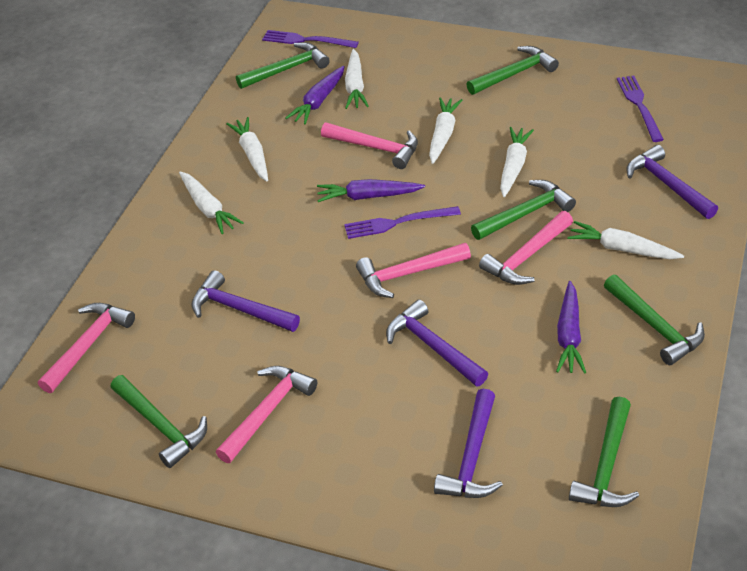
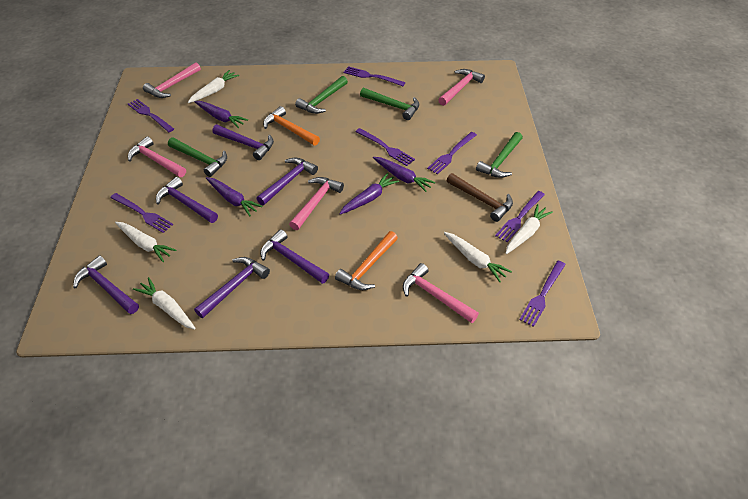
brown hammer: none = 0 -> [446,173,513,222] = 1
green hammer: [110,375,207,468] [236,42,330,89] [466,46,559,95] [471,180,576,240] [569,397,639,507] [604,275,705,365] = 6 -> [168,137,227,177] [295,76,348,114] [360,88,419,120] [476,132,523,178] = 4
orange hammer: none = 0 -> [263,106,320,146] [335,231,398,290] = 2
purple carrot: [286,66,345,125] [317,179,425,202] [556,281,586,374] = 3 -> [194,101,248,128] [206,177,262,216] [339,173,399,214] [373,157,435,192] = 4
purple fork: [262,30,359,48] [344,206,461,239] [617,75,664,142] = 3 -> [110,193,173,233] [128,99,174,132] [343,66,406,86] [355,128,415,166] [427,132,477,174] [495,191,545,242] [519,261,566,327] = 7
purple hammer: [191,270,300,332] [386,300,488,387] [434,389,503,498] [626,145,718,219] = 4 -> [73,255,139,314] [156,177,218,223] [194,257,270,318] [212,125,274,160] [256,157,318,205] [260,229,329,284] = 6
white carrot: [179,171,244,234] [226,117,268,181] [345,49,369,109] [429,97,462,164] [500,127,534,197] [567,221,684,259] = 6 -> [115,222,177,262] [133,277,196,330] [188,70,239,103] [444,232,512,282] [506,204,553,254] = 5

